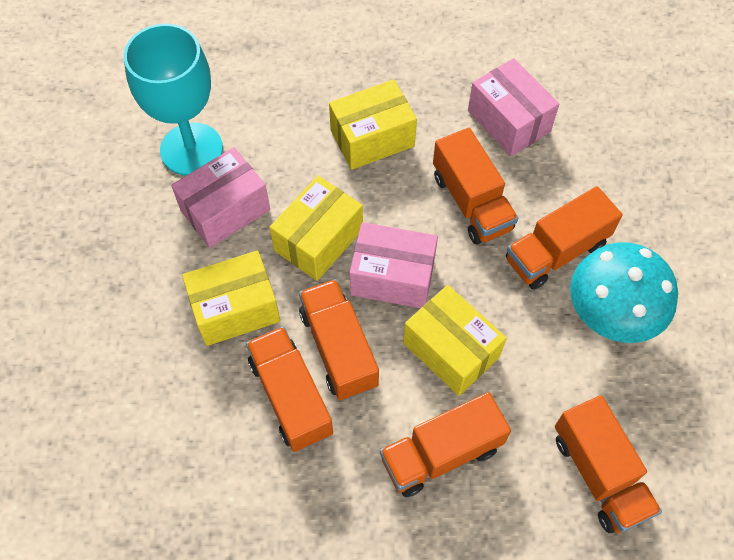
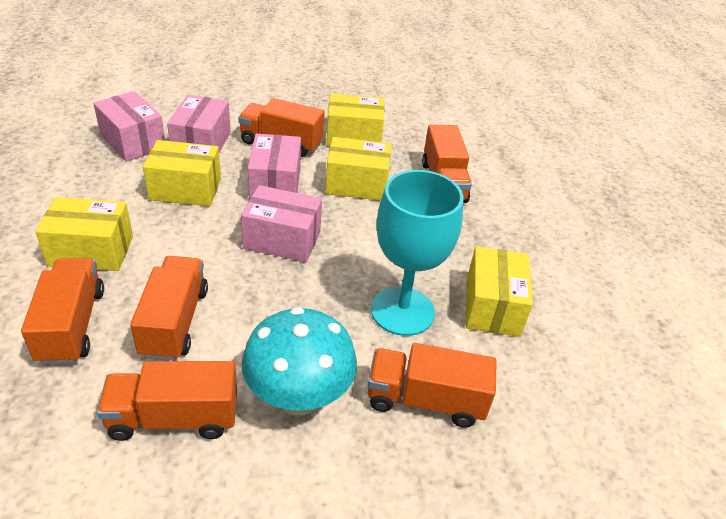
pink box: [171,147,270,248] [350,222,438,308] [468,58,559,156] = 3 -> [93,91,165,162] [167,95,231,152] [241,185,322,262] [248,134,301,199] = 4
yellow box: [182,250,280,346] [269,176,363,281] [329,79,417,170] [403,285,507,396] = 4 -> [35,197,133,271] [143,140,221,206] [325,137,391,201] [326,94,384,146] [466,246,533,337] = 5

